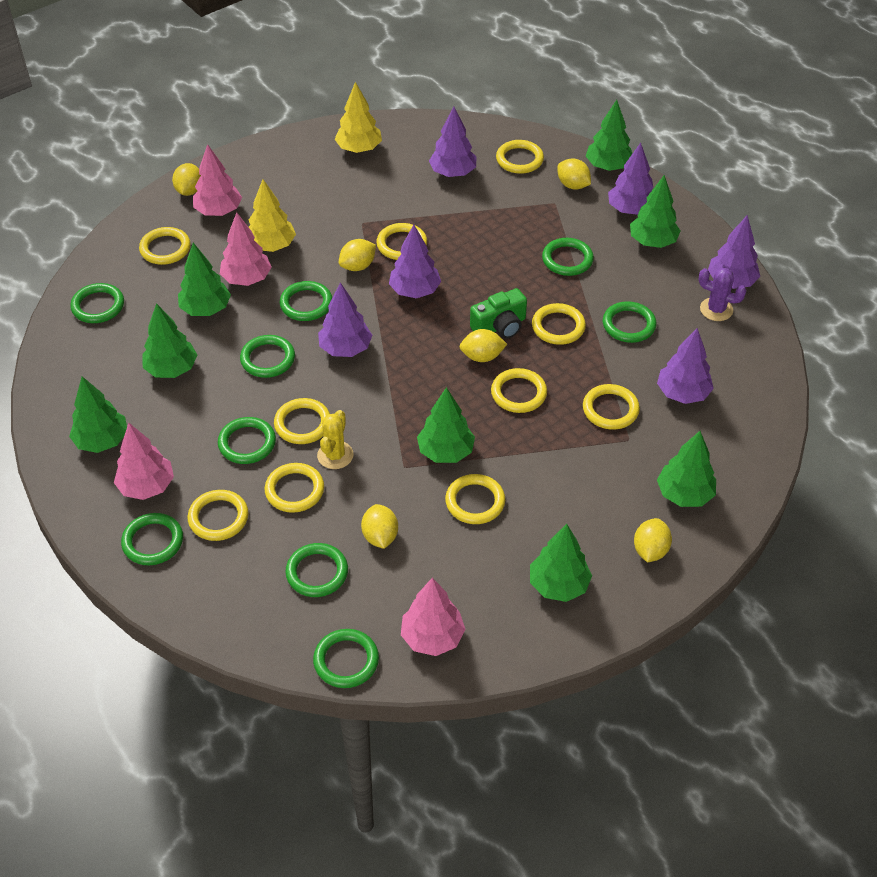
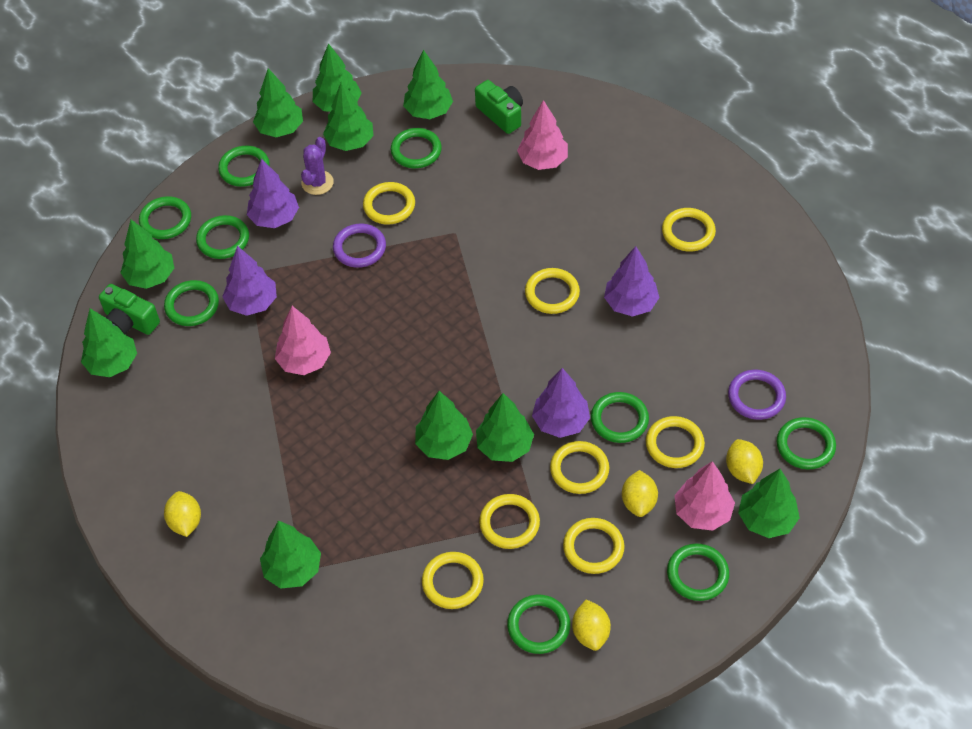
green camera: [470,288,527,339] = 1 -> [99,284,160,335] [475,80,523,134] = 2
green tree: [69,377,127,453] [143,303,197,378] [178,243,231,316] [417,387,475,463] [530,524,592,602] [586,100,632,171] [630,175,680,248] [657,431,716,507] = 8 -> [81,308,137,377] [120,219,174,289] [253,68,303,137] [260,520,321,589] [313,43,362,112] [323,82,373,151] [403,50,453,119] [415,391,473,460] [476,393,534,462] [738,469,800,538] = 10
pink tree: [114,423,174,500] [193,144,242,216] [220,212,272,286] [401,578,466,656] = 4 -> [275,306,331,375] [517,100,568,170] [674,461,735,531] = 3
purple ring: none = 0 -> [333,224,386,268] [728,370,786,420] = 2
purple tree: [318,282,372,357] [389,225,441,298] [429,106,476,177] [608,143,653,215] [657,328,714,404] [708,215,760,289] = 6 -> [222,246,277,316] [247,159,299,228] [532,368,590,438] [604,246,659,317] = 4
yellow cactus: [317,410,354,469] = 1 -> none = 0
yellow lemon: [172,163,201,196] [339,239,376,271] [361,504,398,549] [459,329,507,362] [557,158,591,190] [634,518,672,563] = 6 -> [164,491,201,537] [572,599,611,651] [622,470,658,517] [726,439,763,484] = 4
yellow ring: [139,227,191,265] [188,490,248,541] [265,463,324,513] [274,398,330,444] [376,223,427,260] [445,474,505,524] [491,368,547,413] [496,140,544,174] [532,303,586,345] [583,384,640,430] = 10 -> [363,182,415,225] [422,552,484,609] [479,494,540,549] [525,268,580,314] [550,441,609,494] [563,518,625,574] [646,416,705,468] [662,208,716,251] = 8
yellow tree: [249,179,296,252] [335,82,382,153] = 2 -> none = 0

